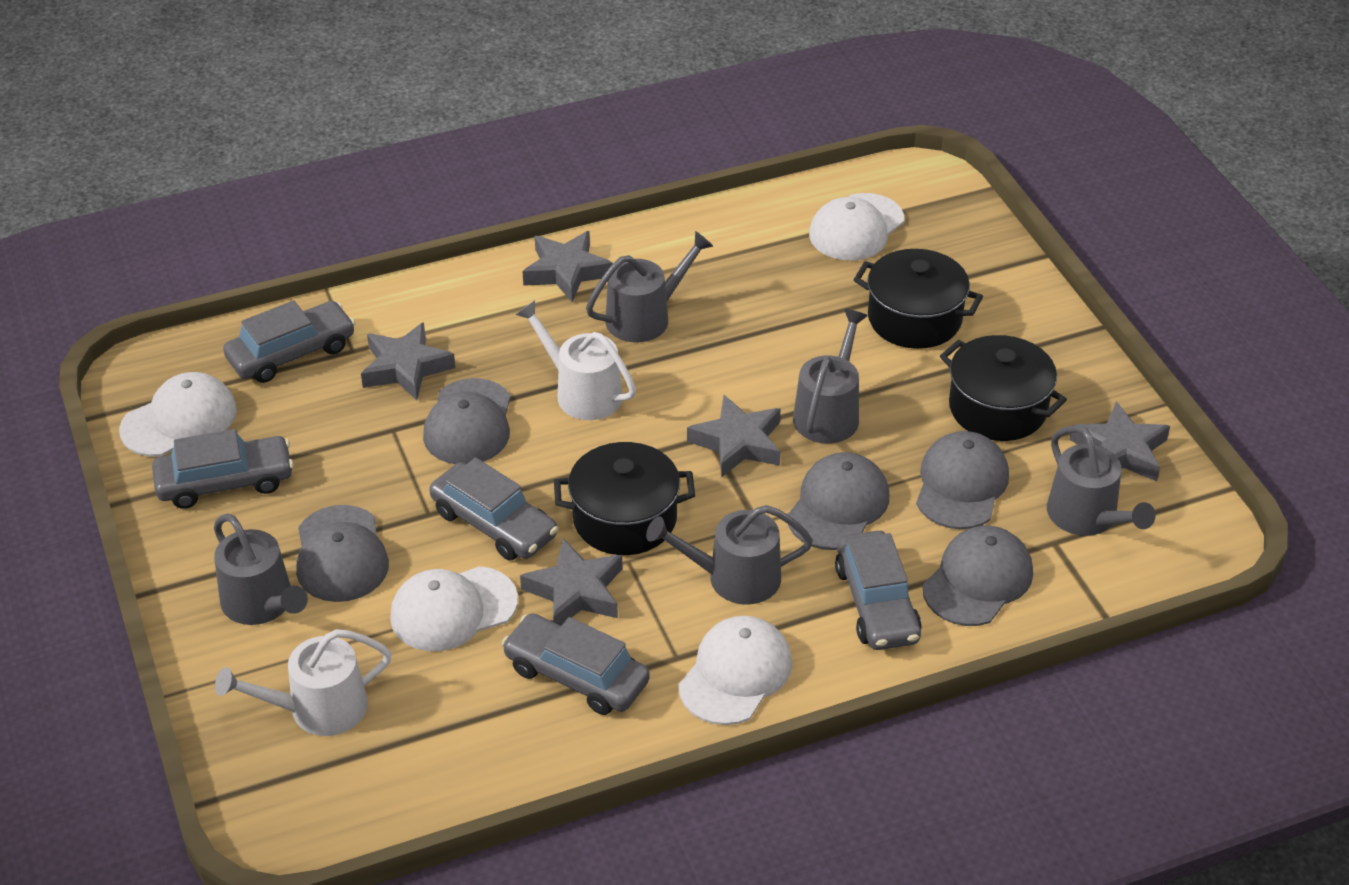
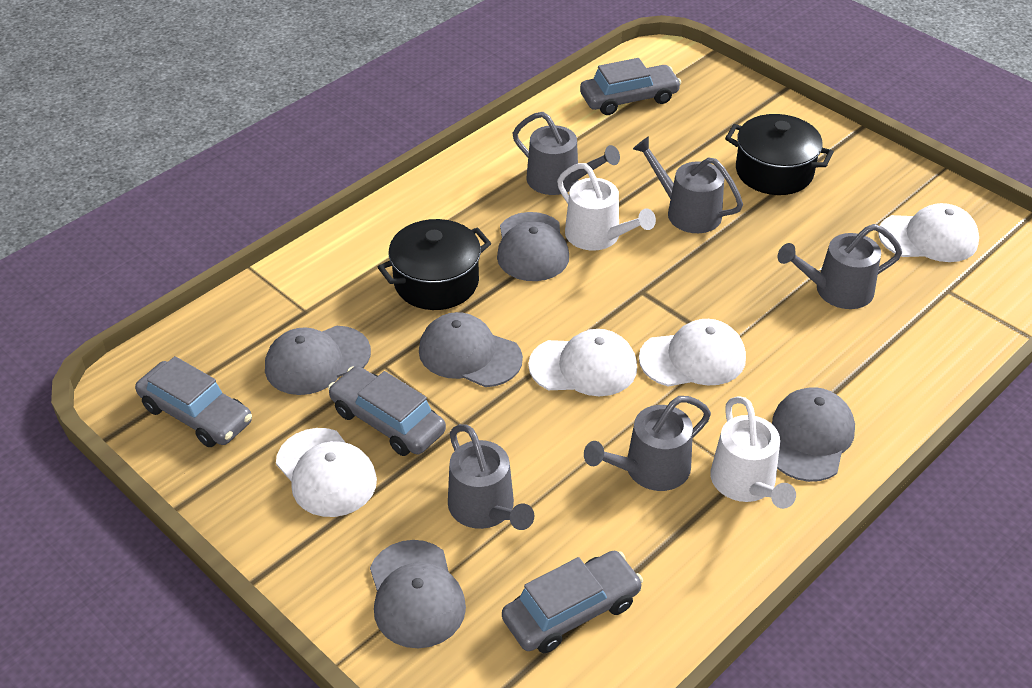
black pot: [554,442,695,555] [854,249,983,349] [940,335,1067,441] = 3 -> [378,219,491,310] [725,114,834,195] = 2
grey car: [152,429,294,509] [223,300,355,383] [429,457,558,560] [502,613,650,715] [835,531,922,650] = 5 -> [135,356,252,447] [328,366,446,456] [502,551,643,653] [580,58,681,115] = 4
grey star: [361,322,455,400] [520,539,622,625] [522,231,613,302] [687,395,780,478] [1069,401,1170,481] = 5 -> none = 0

